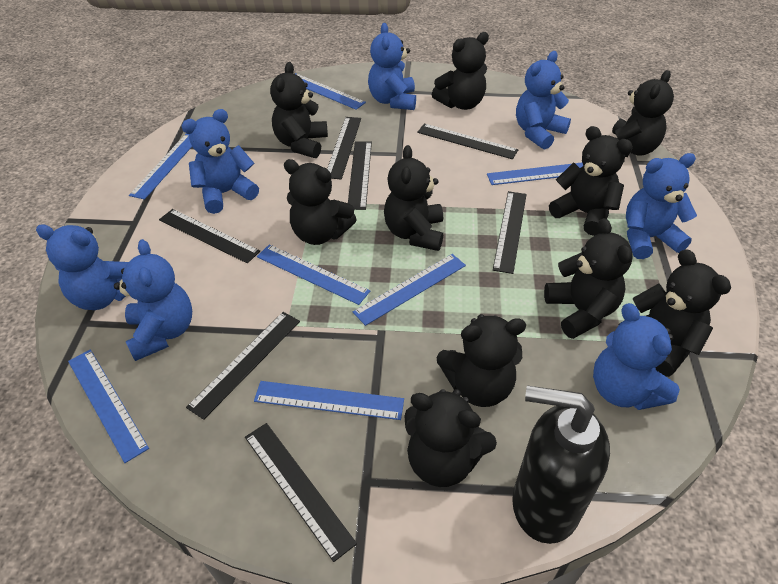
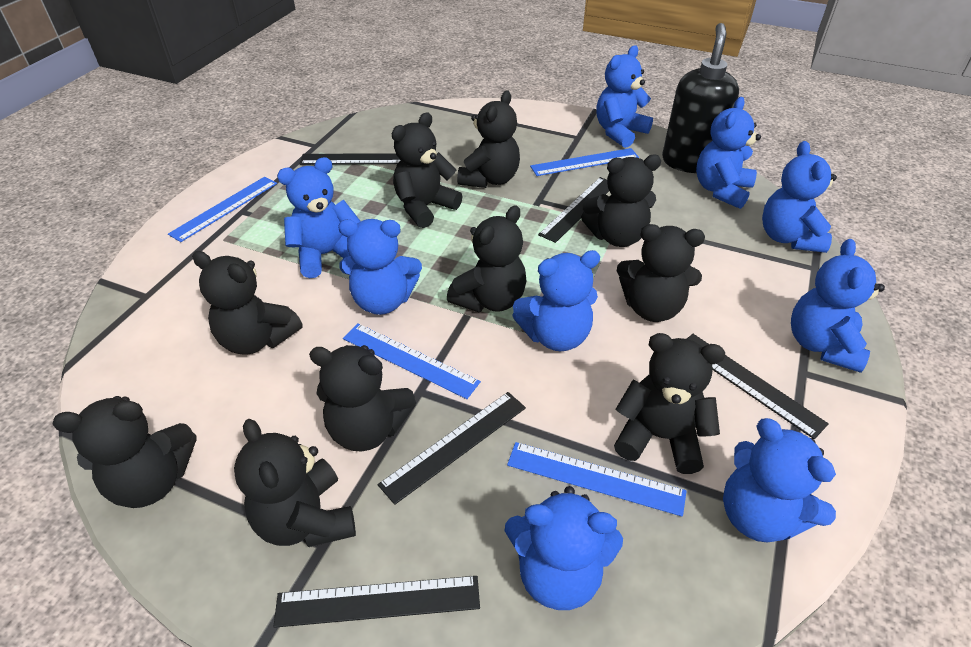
black ruler: [159,209,260,263] [186,312,300,420] [245,423,357,562] [327,117,361,180] [348,141,372,210] [417,123,518,159] [493,191,527,274] = 7 -> [273,576,480,628] [299,153,400,165] [378,392,526,505] [538,177,609,243] [687,334,829,439] = 5
blue ruler: [68,349,149,463] [129,134,192,200] [254,381,404,420] [257,244,370,305] [295,73,366,110] [353,254,466,326] [487,163,583,185] = 7 -> [168,177,277,242] [343,324,481,399] [507,442,687,517] [530,148,639,176] = 4
blue teddy bear: [36,224,128,310] [114,239,192,361] [182,109,259,214] [368,23,416,110] [516,51,571,150] [593,303,680,410] [626,153,697,259] = 7 -> [277,157,361,278] [338,219,422,315] [505,486,623,610] [512,250,600,351] [596,45,653,148] [696,97,761,209] [723,418,836,542] [762,141,837,253] [791,239,885,373] = 9

